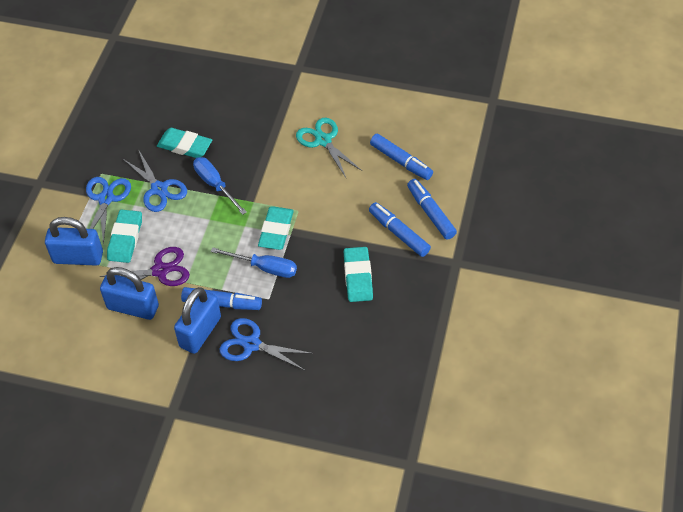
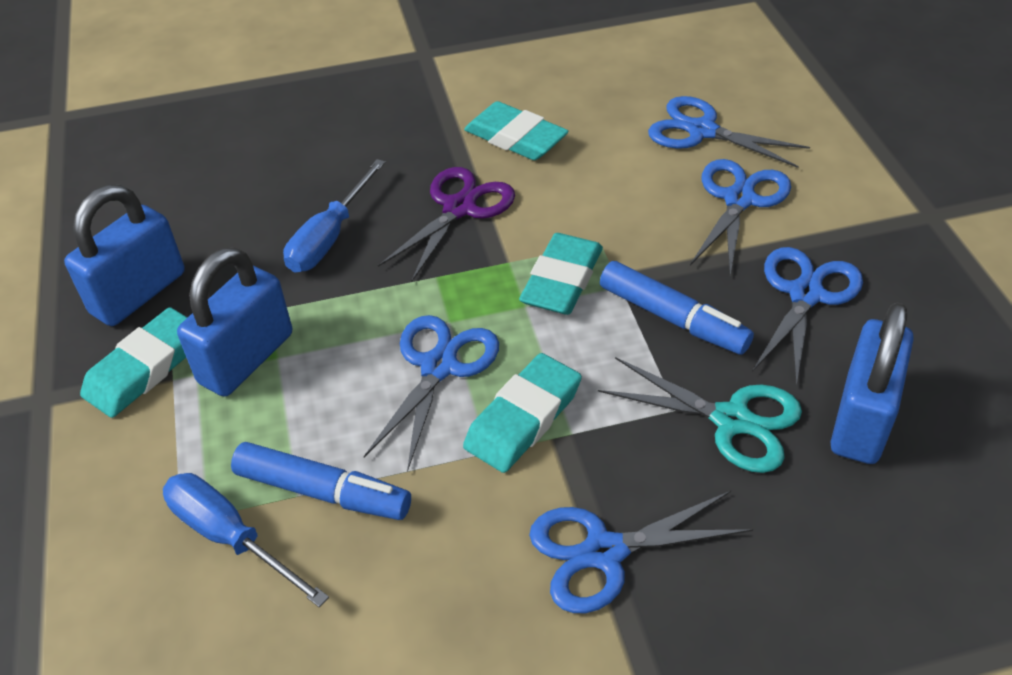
blue marker: [181,287,262,310] [369,202,431,257] [370,134,433,180] [407,179,457,240] = 4 -> [231,442,411,520] [600,261,754,355] = 2
blue scissors: [86,177,131,245] [122,149,187,212] [220,318,314,371] = 3 -> [364,315,499,472] [529,491,753,613] [648,96,810,168] [690,159,791,275] [752,247,863,386] = 5

